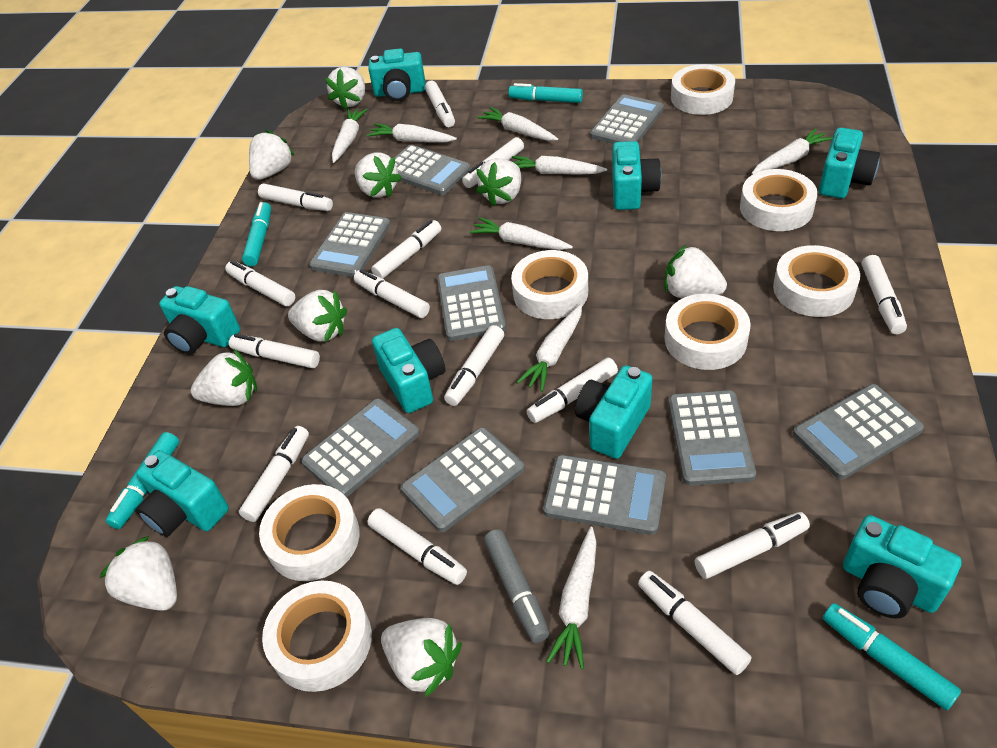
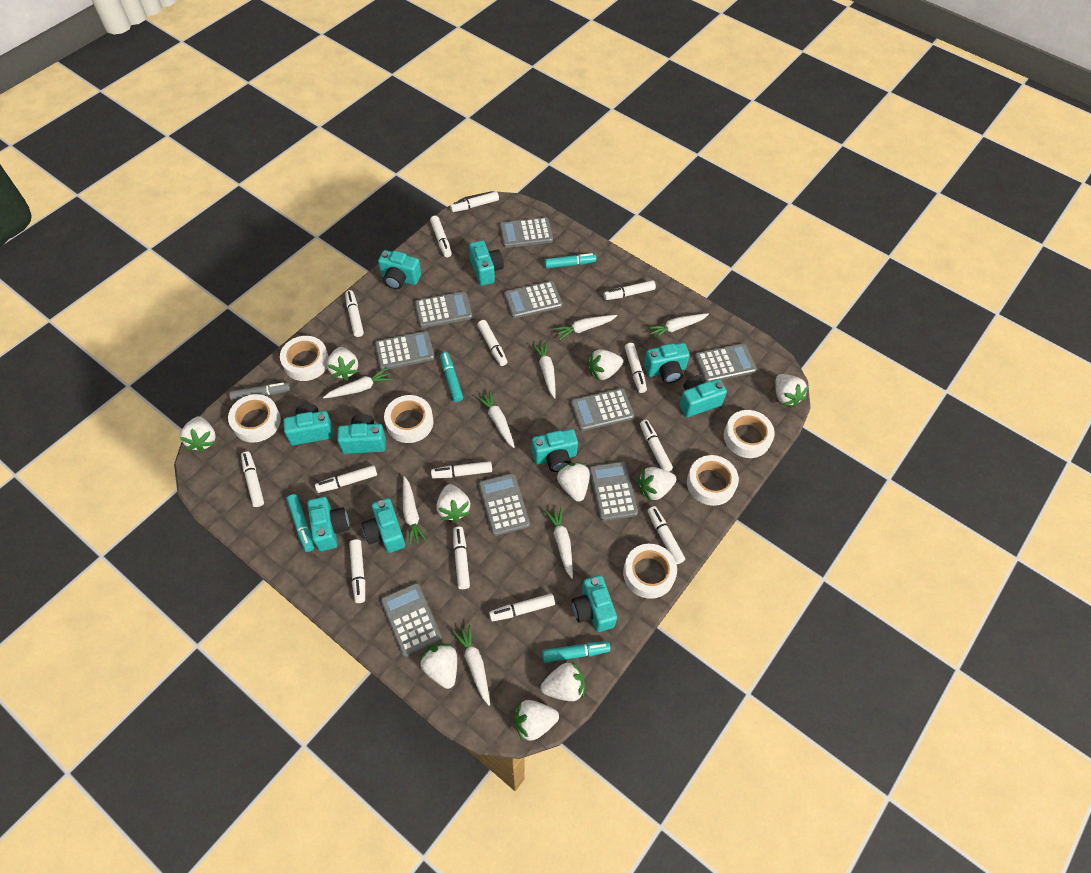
turquoise camera: [136,450,229,537] [159,286,240,354] [368,49,425,101] [372,328,445,413] [575,365,652,459] [612,141,661,210] [819,128,880,198] [843,515,962,618] = 8 -> [283,404,333,446] [307,497,349,551] [337,414,386,454] [362,498,405,553] [378,250,421,289] [469,240,504,286] [532,429,578,472] [572,575,617,632] [644,343,690,383] [679,375,727,417] = 10
white strawberry: [99,536,177,611] [191,349,257,406] [249,130,295,180] [288,290,347,342] [325,67,365,110] [355,152,402,198] [381,618,462,698] [476,158,521,207] [664,245,727,298] = 9 -> [180,416,216,452] [327,347,359,380] [420,644,457,689] [436,484,470,522] [514,700,559,741] [541,662,585,701] [557,463,590,502] [588,349,623,381] [638,467,676,501] [775,374,809,407] = 10
white tape: [259,484,359,581] [262,581,372,692] [511,250,588,319] [664,294,751,370] [671,64,735,115] [740,169,818,231] [773,245,860,317] = 7 -> [228,394,281,443] [280,336,329,381] [384,395,434,443] [623,544,677,599] [687,455,739,506] [724,410,775,458] = 6

